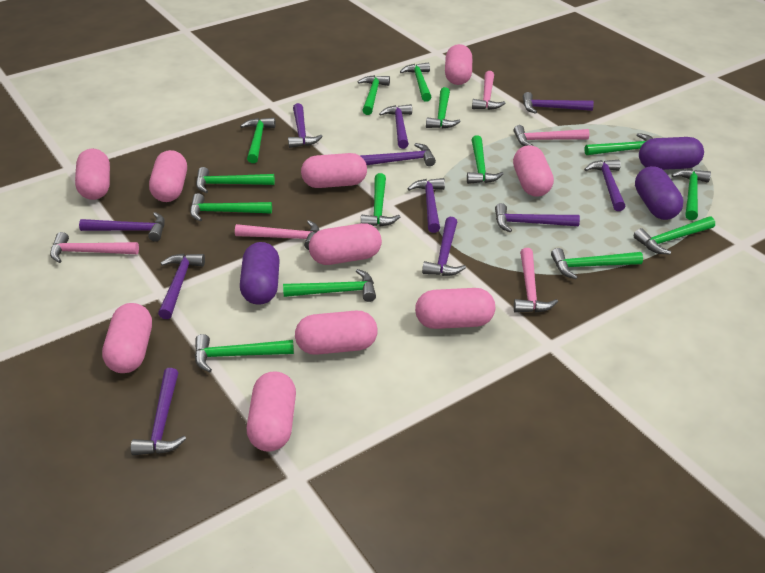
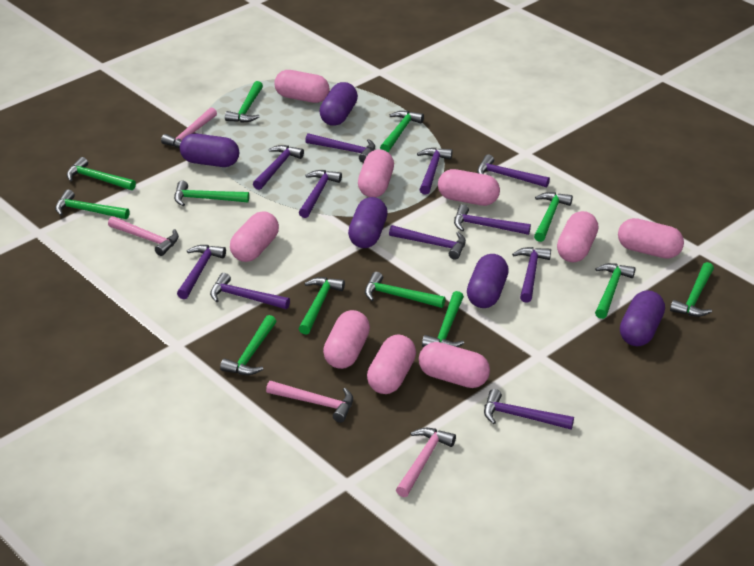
green hammer: [190,193,272,221] [195,334,294,372] [196,167,275,193] [240,118,276,163] [283,269,376,302] [358,75,390,115] [361,173,400,226] [400,62,431,102] [426,87,461,129] [467,135,503,184] [551,248,643,279] [584,133,653,155] [634,216,715,255] [671,169,711,220] = 14 -> [55,190,130,219] [67,157,136,190] [174,181,249,206] [220,315,276,375] [225,81,263,123] [299,277,345,335] [365,272,445,308] [380,111,424,152] [422,291,464,347] [534,192,573,242] [595,263,635,319] [670,262,714,317] = 12
pink capsule: [75,149,110,200] [102,303,152,373] [149,150,187,202] [247,371,296,452] [295,311,378,355] [301,153,367,188] [309,223,382,265] [415,288,495,329] [445,44,472,85] [513,145,554,197] = 10 -> [230,211,279,262] [274,70,330,103] [323,310,370,369] [358,149,394,197] [367,335,416,394] [419,342,490,388] [438,169,500,206] [557,211,598,262] [618,218,684,259] = 9
pink hammer: [50,232,139,263] [235,220,319,250] [472,71,505,110] [514,125,589,146] [514,248,558,313] = 5 -> [108,216,179,256] [161,107,217,148] [266,381,353,423] [396,428,456,497] = 4
purple capsule: [240,242,280,305] [635,166,683,220] [639,137,704,170] = 3 -> [180,133,239,167] [319,82,358,126] [348,197,388,248] [467,254,509,308] [620,290,665,346] = 5

